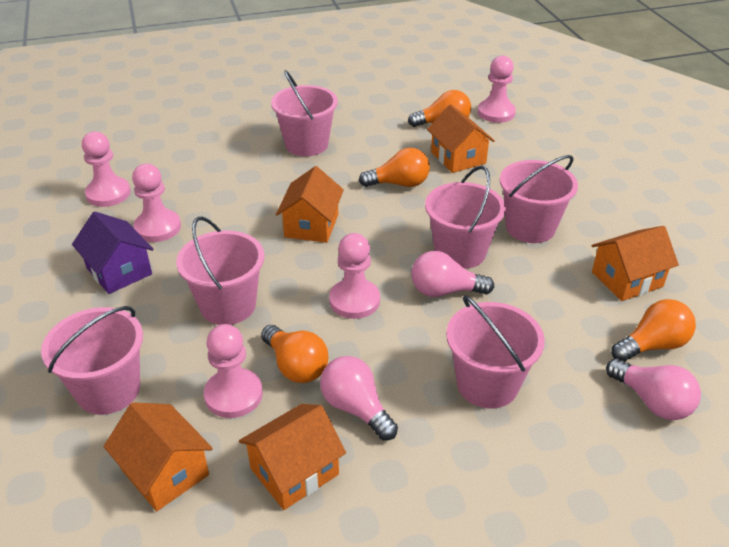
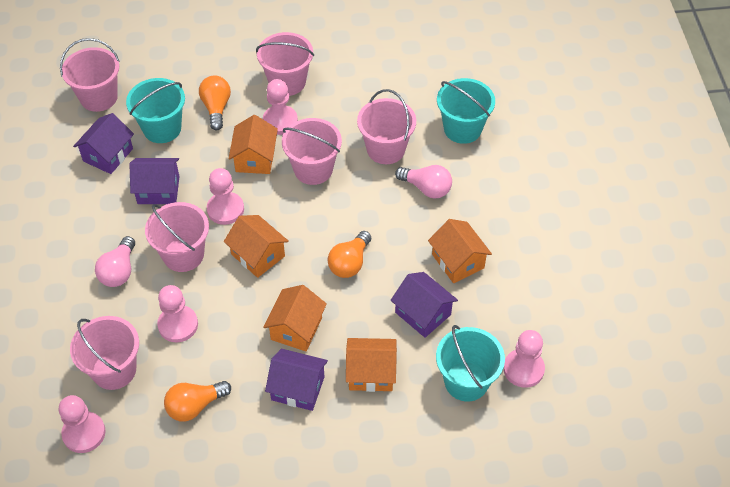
orange light bulb: [261,325,328,383] [359,148,430,187] [408,90,471,127] [612,299,696,362] = 4 -> [164,381,231,421] [199,75,231,130] [328,231,371,278] = 3
pink light bulb: [320,356,398,441] [411,251,494,297] [606,358,701,420] = 3 -> [95,236,135,287] [395,165,452,199] = 2
purple house: [72,212,153,294] = 1 -> [73,113,134,174] [129,158,180,204] [265,349,328,411] [391,272,458,338] = 4
turquoise bucket: none = 0 -> [126,78,185,143] [436,325,505,401] [437,78,495,144] = 3

